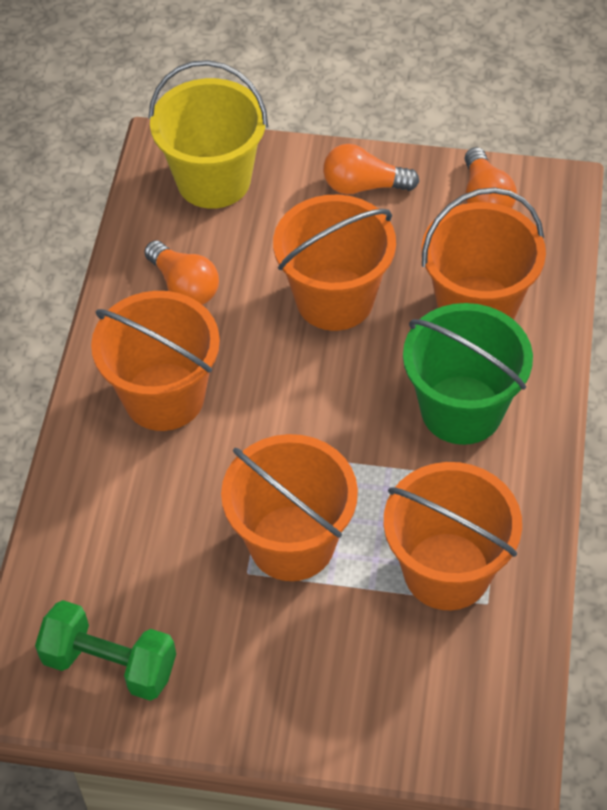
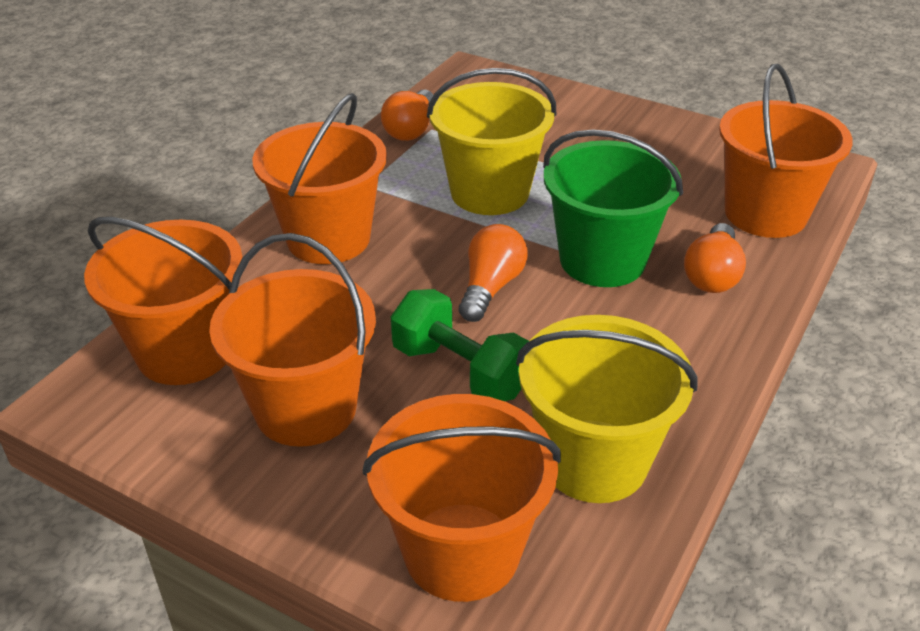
yellow bucket: [148,60,268,209] = 1 -> [427,68,556,215] [516,315,698,503] = 2

